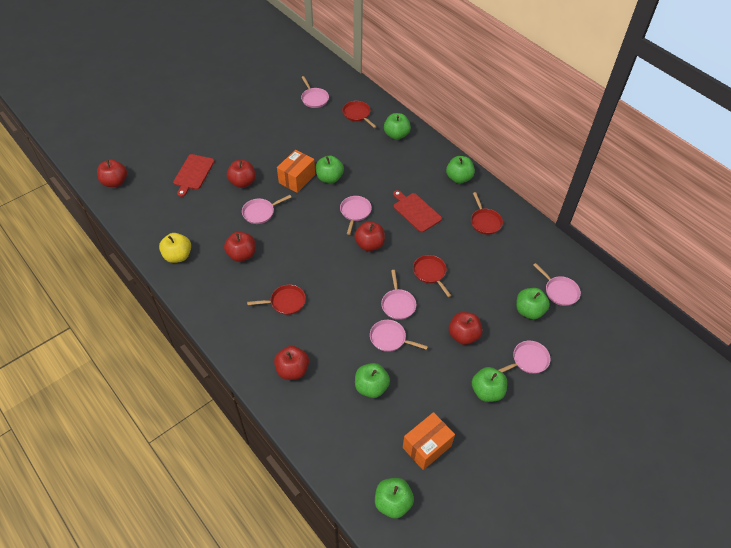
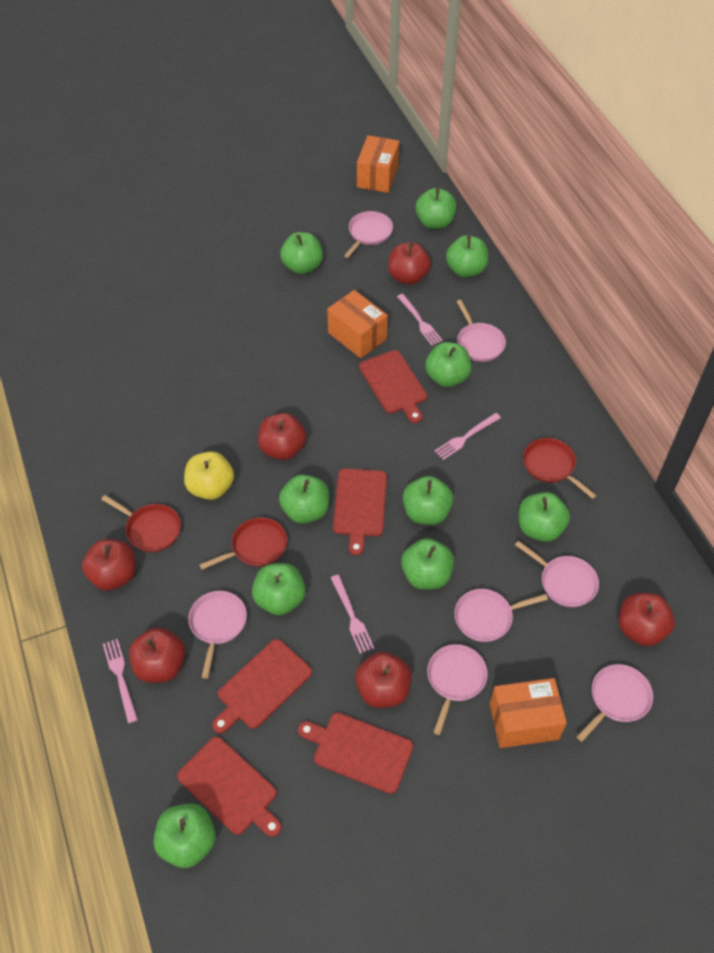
green apple: [316,155,344,183] [355,363,390,398] [375,478,414,519] [384,113,411,140] [446,156,475,184] [472,367,507,402] [516,288,550,319] = 7 -> [153,804,216,868] [252,563,306,615] [279,474,329,524] [280,232,323,274] [401,538,454,590] [403,476,453,525] [416,188,457,229] [425,342,472,387] [446,235,488,278] [519,492,570,542] = 10
orange box: [277,150,315,193] [403,412,455,470] = 2 -> [327,290,388,358] [357,135,399,193] [490,678,567,748] = 3
pink fork: none = 0 -> [103,639,138,723] [331,575,374,654] [397,294,443,346] [435,413,501,460] = 4
red cutting board: [173,154,214,197] [393,190,442,232] = 2 -> [177,737,282,837] [212,639,312,734] [298,713,413,794] [333,469,387,555] [359,350,427,423] = 5
red pan: [247,284,306,315] [342,101,377,128] [413,255,451,297] [471,192,503,235] = 4 -> [101,495,181,552] [199,517,287,569] [523,438,597,499] = 3

